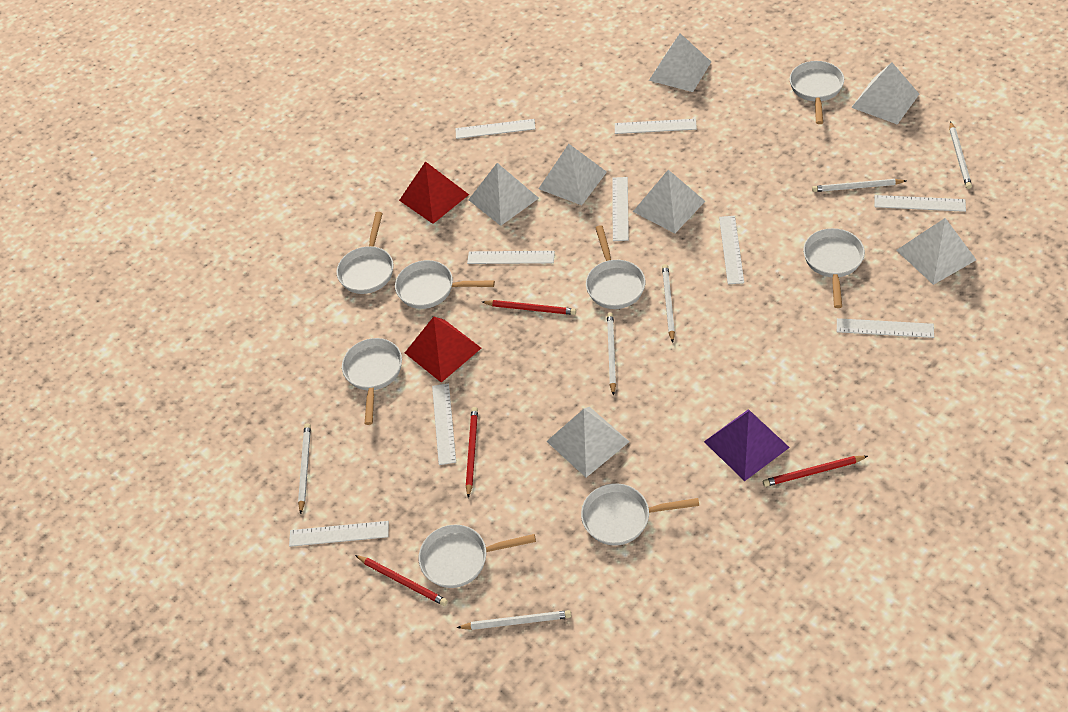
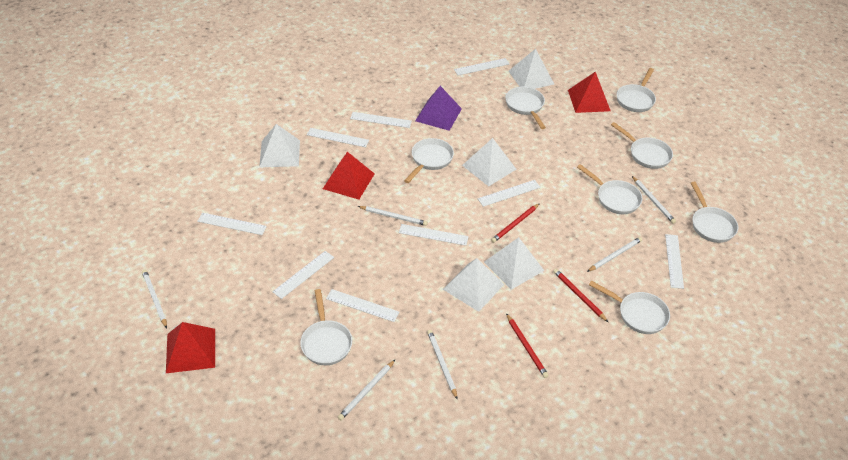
red pencil: [355,555,448,606] [466,407,478,498] [482,300,576,315] [763,456,868,487] = 4 -> [491,203,540,243] [506,313,549,378] [553,269,608,322] = 3
red pyramid: [399,161,469,224] [405,317,481,383] = 2 -> [166,322,215,373] [323,152,375,200] [568,72,611,113] = 3
white pyramid: [468,163,539,226] [538,144,607,205] [546,407,630,477] [633,170,705,233] [649,33,711,92] [851,62,919,125] [896,218,976,285] = 7 -> [259,124,300,167] [443,258,504,312] [462,138,516,186] [484,237,544,290] [509,49,554,89] = 5

